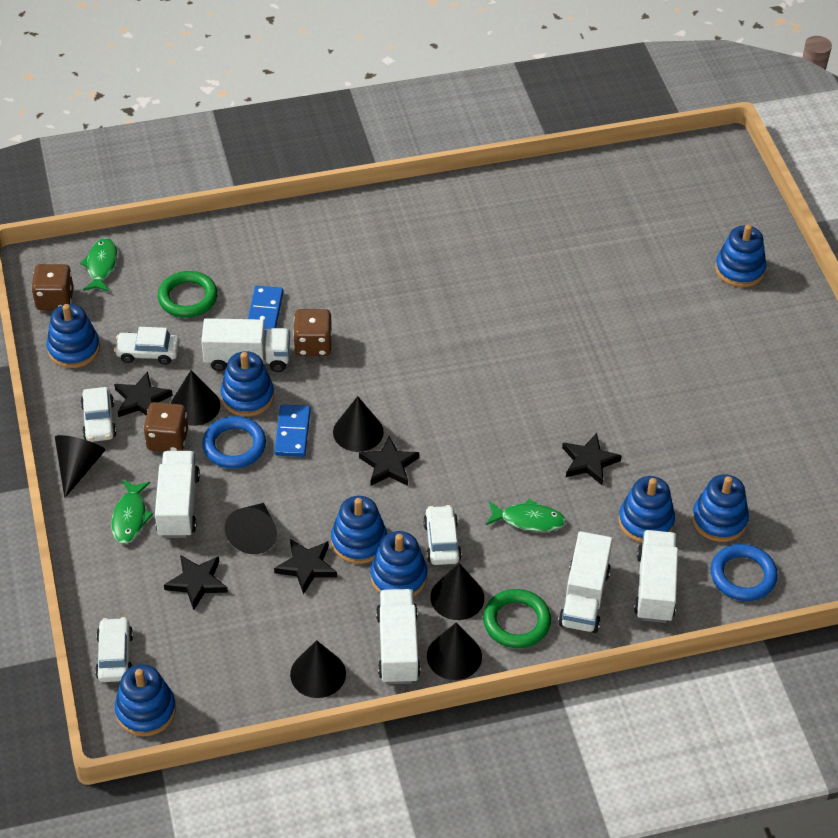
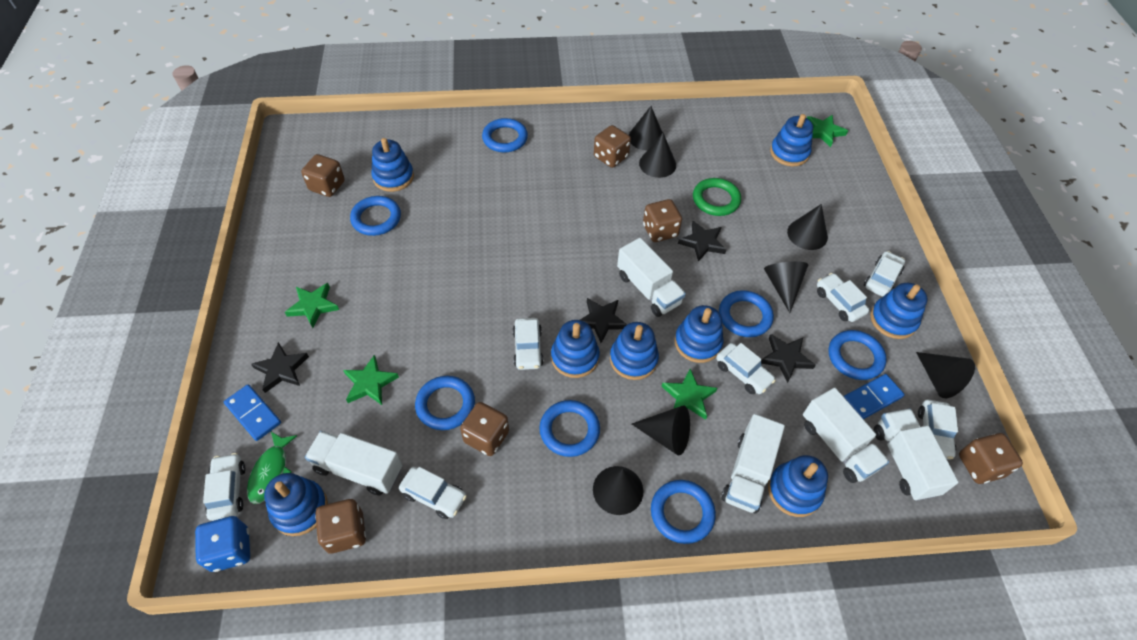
black star: [114,371,173,417] [164,555,228,610] [274,539,337,594] [359,436,419,486] [562,433,622,485] = 5 -> [251,342,309,393] [580,298,627,343] [678,221,726,262] [761,334,816,383] = 4
blue dice: none = 0 -> [195,516,250,572] = 1
blue ring: [202,416,266,469] [711,544,778,601] = 2 -> [350,196,401,236] [415,376,475,430] [482,118,528,153] [539,400,600,457] [651,480,716,544] [719,290,774,337] [829,330,887,380] = 7
brown dice: [31,264,74,310] [143,402,188,452] [293,309,332,356] = 3 -> [301,154,345,197] [315,499,366,553] [460,402,509,456] [594,125,631,168] [643,199,682,242] [959,433,1023,484] = 6
green fish: [80,238,117,291] [111,480,153,544] [486,499,566,532] = 3 -> [247,432,297,504] = 1
green ring: [158,271,218,318] [483,589,551,648] = 2 -> [693,178,741,216] = 1
green star: none = 0 -> [285,283,339,328] [343,355,399,405] [661,369,717,420] [807,115,848,147] = 4
white car: [81,387,117,442] [95,617,133,682] [114,327,179,365] [423,505,462,565] = 4 -> [203,453,246,521] [399,467,467,519] [513,318,544,370] [716,343,776,394] [817,273,869,322] [864,251,905,297] [918,400,958,460] = 7

